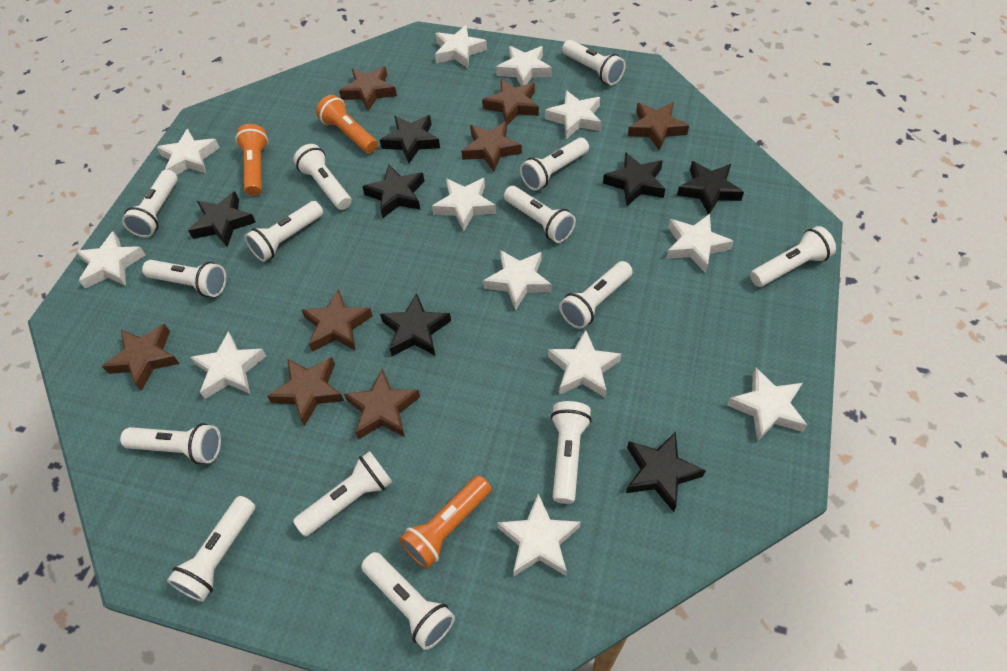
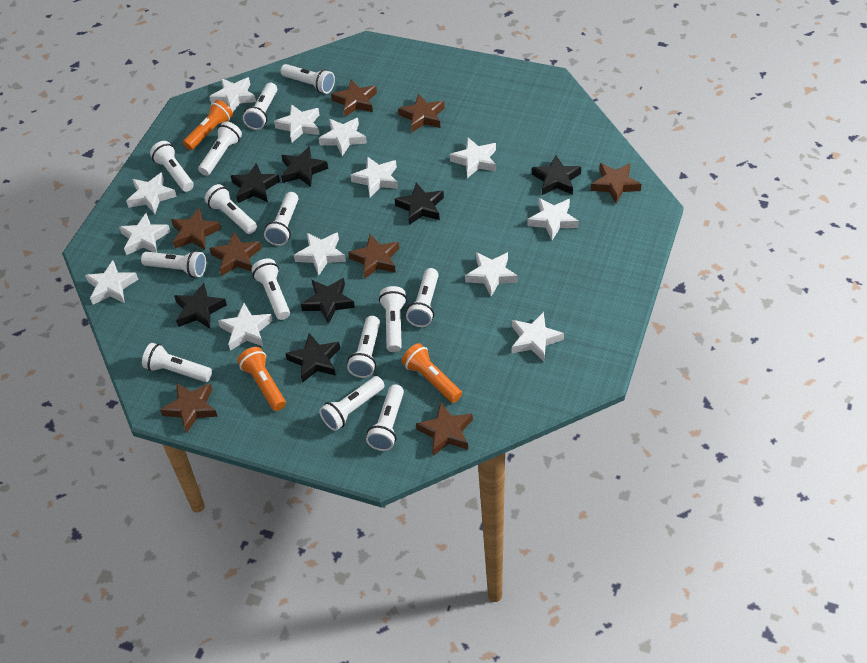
white star: [76,232,146,289] [157,129,220,175] [191,331,266,399] [432,178,496,231] [435,25,487,68] [483,250,552,311] [496,46,552,86] [497,494,581,576] [545,90,602,139] [548,330,622,397] [666,214,734,273] [727,367,807,441] = 12 -> [85,260,139,304] [119,213,171,255] [126,172,177,214] [209,77,256,112] [218,303,273,351] [274,104,319,142] [294,232,346,276] [319,118,367,156] [350,157,398,197] [450,138,496,178] [465,252,518,297] [512,312,564,361] [527,198,579,240] = 13

